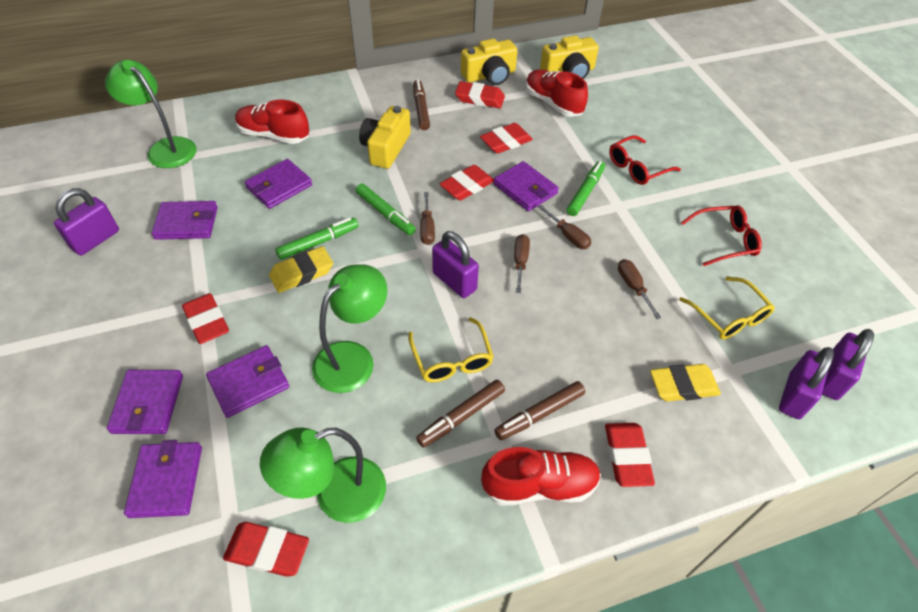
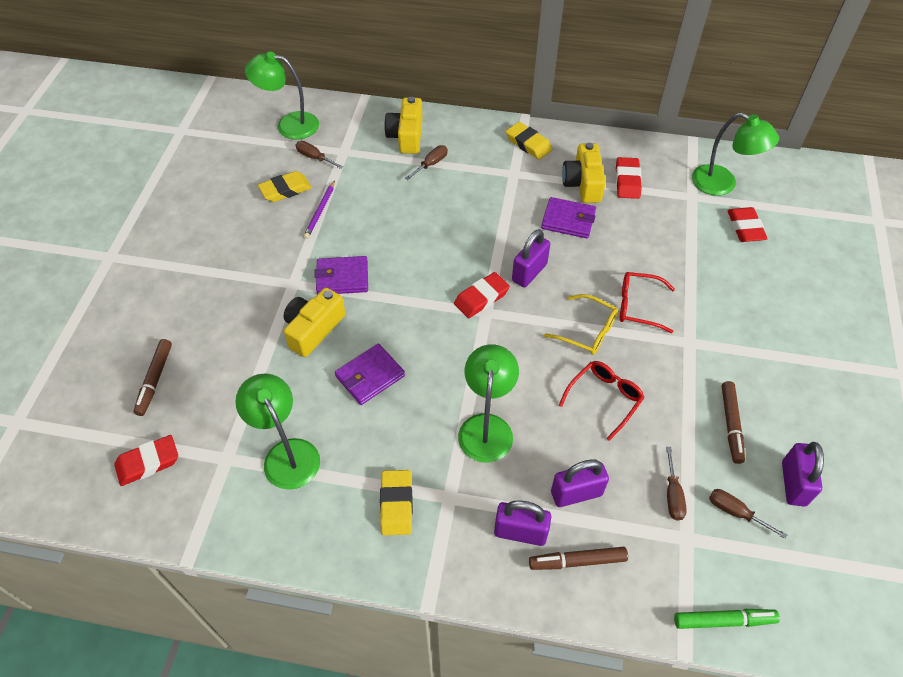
green lamp: [105,60,196,168] [260,428,386,523] [312,265,387,393] = 3 -> [235,373,320,490] [245,52,319,139] [458,344,519,463] [692,112,779,196] = 4
green marker: [275,217,359,260] [356,183,416,235] [567,161,605,216] = 3 -> [674,609,780,629] = 1
purple pencil: none = 0 -> [304,181,335,239] = 1
purple wallet: [107,370,183,434] [124,440,202,518] [152,201,218,240] [206,345,289,418] [245,159,312,209] [493,161,559,211] = 6 -> [314,256,368,294] [335,343,405,405] [541,197,596,238] = 3
red eraser: [182,293,229,344] [223,522,309,577] [440,165,494,200] [455,81,505,108] [480,123,533,154] [605,423,655,487] = 6 -> [114,435,178,486] [454,272,510,318] [616,157,642,199] [727,207,768,242] = 4
red shoe: [235,100,309,144] [481,447,601,506] [526,69,588,117] = 3 -> none = 0
yellow eraser: [269,246,333,293] [650,364,721,402] = 2 -> [258,171,312,202] [380,470,413,535] [506,122,552,160] = 3
yellow glasses: [408,317,494,382] [679,277,775,340] = 2 -> [544,294,618,355] = 1

